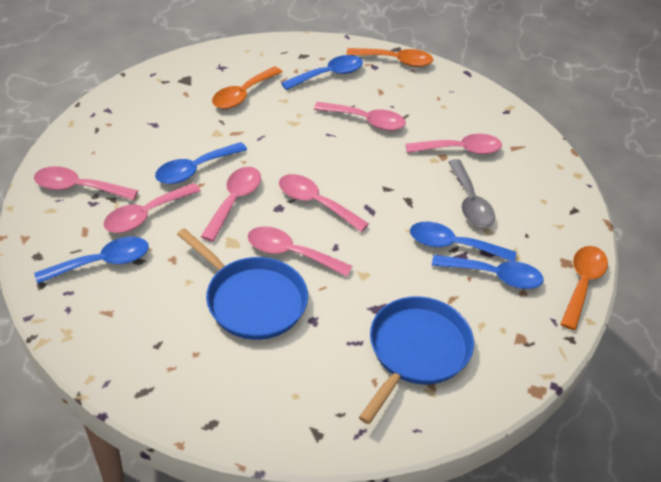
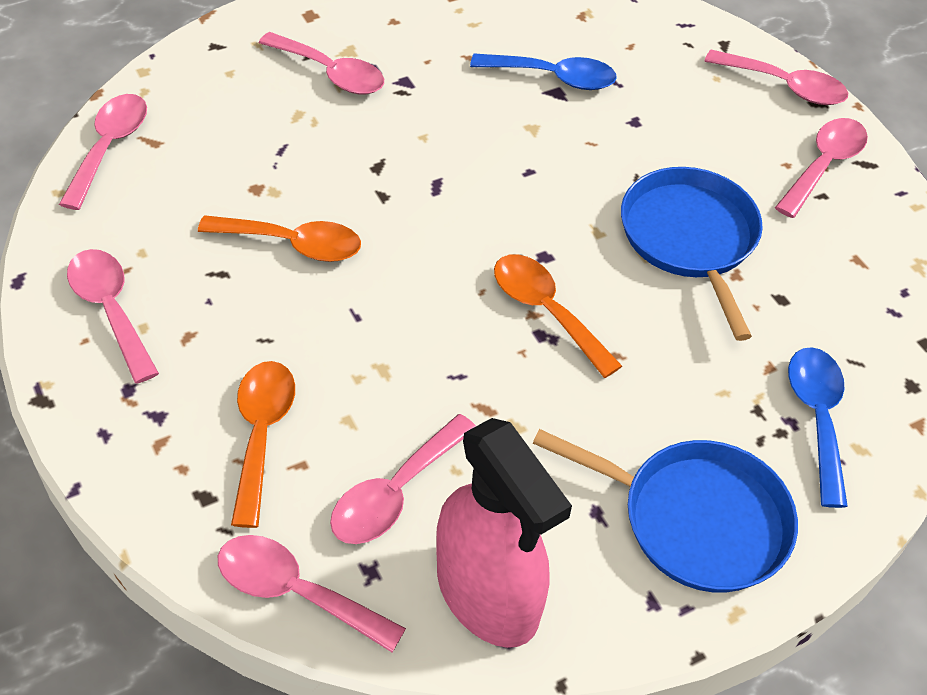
blue spoon: [34,237,149,284] [155,142,247,184] [281,55,363,90] [410,222,516,261] [432,255,544,289] = 5 -> [470,54,617,90] [788,347,848,508] = 2
grey spoon: [448,159,495,228] = 1 -> none = 0
pink spray bottle: none = 0 -> [436,418,572,648] = 1

